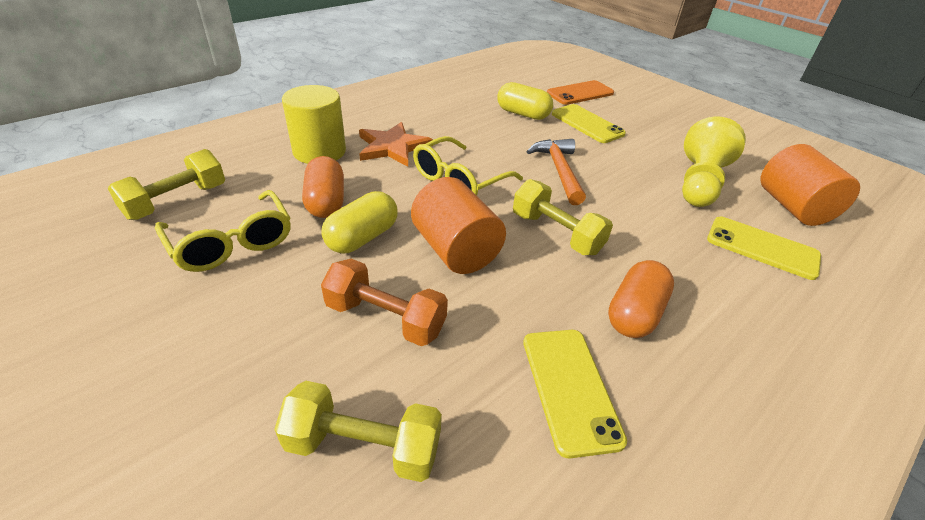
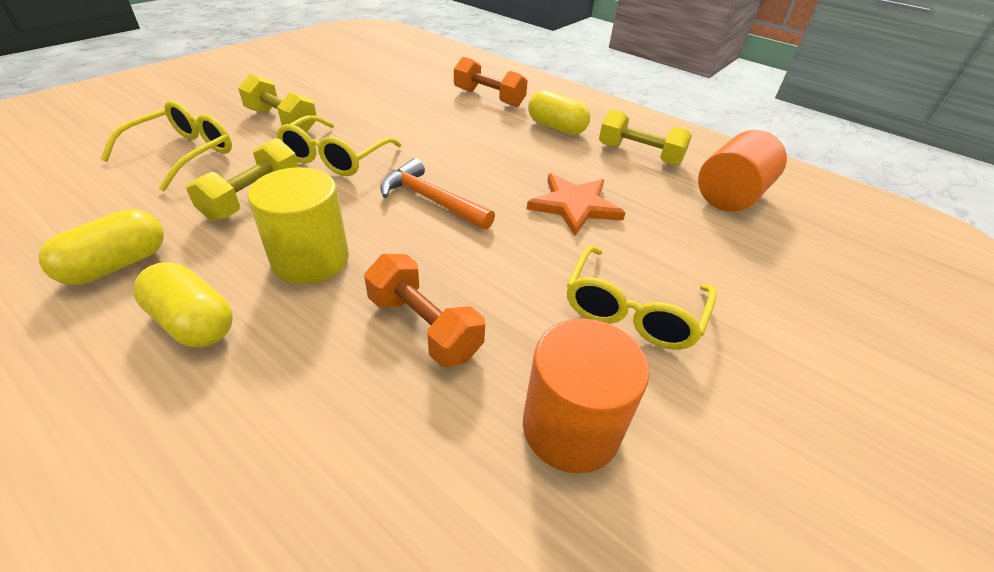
orange capsule: [302,156,344,218] [608,260,674,338] = 2 -> none = 0
orange dumbbell: [321,259,448,346] = 1 -> [364,254,485,367] [454,57,528,107] = 2
orange phone: [547,80,614,105] = 1 -> none = 0
yellow capsule: [321,191,398,253] [497,82,553,120] = 2 -> [38,209,164,285] [133,262,233,347] [528,90,590,135] = 3
yellow glasses: [155,190,291,272] [413,136,523,195] = 2 -> [101,101,232,191] [276,115,402,176] [567,245,717,350] = 3
yellow pawn: [682,116,746,207] = 1 -> none = 0
yellow phone: [523,330,627,458] [552,104,626,143] [707,217,821,280] = 3 -> none = 0

